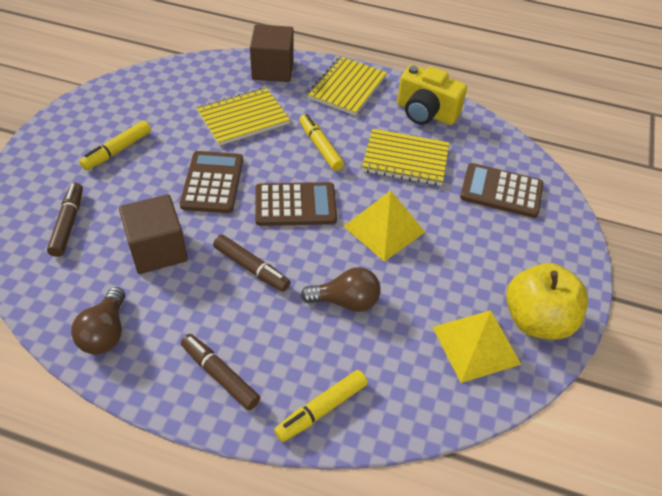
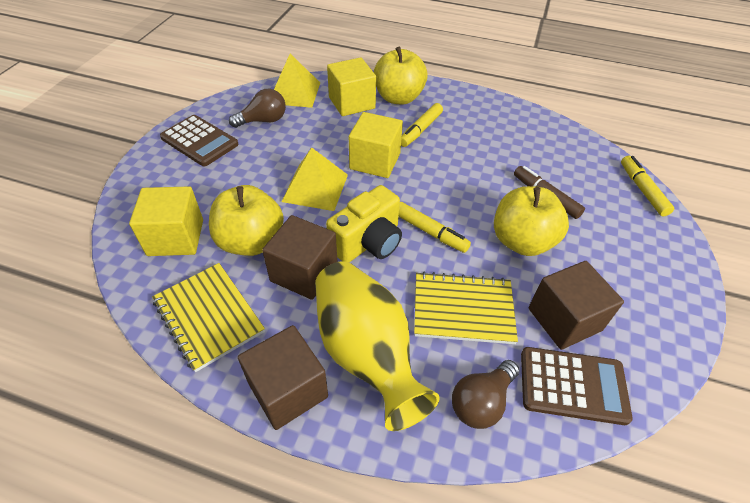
brown calculator: [180,151,243,213] [255,182,337,226] [460,163,543,218] = 3 -> [160,115,239,166] [521,347,633,425] = 2
brown cube: [119,194,188,274] [250,24,294,82] = 2 -> [238,325,328,430] [262,215,337,300] [529,261,624,350] = 3
brown marker: [47,183,83,257] [181,334,260,410] [213,234,291,292] = 3 -> [514,166,585,219] = 1
yellow apple: [506,263,588,340] = 1 -> [209,185,284,256] [374,46,428,105] [494,186,569,256] = 3
yellow cube: none = 0 -> [129,187,203,256] [327,57,376,116] [349,112,403,178] = 3
yellow notebook: [197,87,290,146] [307,56,387,116] [362,129,449,186] = 3 -> [152,263,265,372] [414,272,518,344] = 2
yellow vase: none = 0 -> [315,261,440,431] = 1

